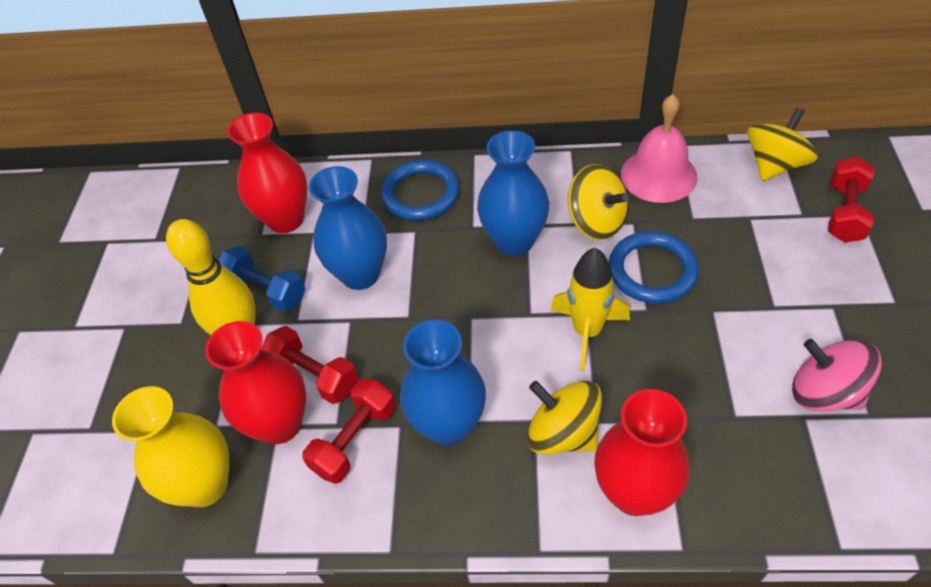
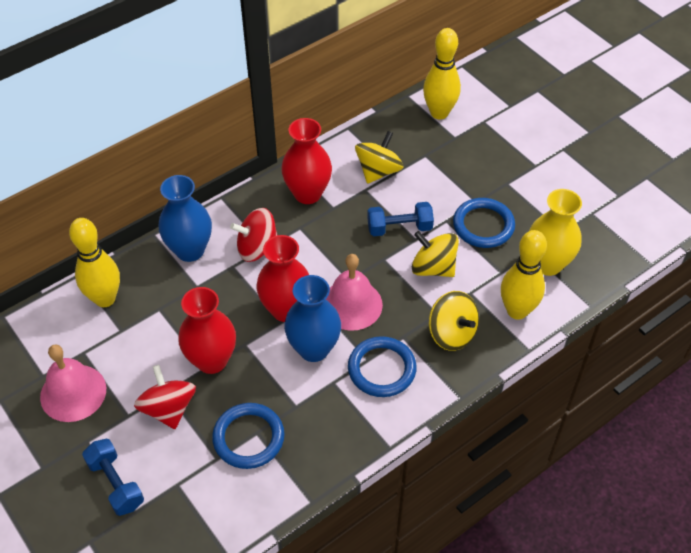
blue dumbbell: [218,246,306,312] = 1 -> [82,439,144,516] [367,202,434,236] = 2
blue ring: [381,160,460,221] [609,231,699,304] = 2 -> [212,403,285,469] [348,336,417,397] [453,198,515,248] = 3
blue vase: [309,166,387,290] [400,320,486,446] [477,130,549,256] = 3 -> [159,175,212,262] [284,275,341,362] = 2
pink bell: [621,94,697,203] = 1 -> [40,344,106,422] [326,254,383,331] = 2
pink spinning top: [792,339,882,412] = 1 -> none = 0
red dumbbell: [260,326,358,404] [302,378,396,484] [828,157,874,242] = 3 -> none = 0
red spinning top: none = 0 -> [134,365,196,429] [230,208,277,262] = 2
yellow bowling pin: [166,219,256,335] = 1 -> [69,218,120,307] [423,28,461,120] [501,230,547,320] = 3
yellow rocket: [550,248,630,371] = 1 -> none = 0

